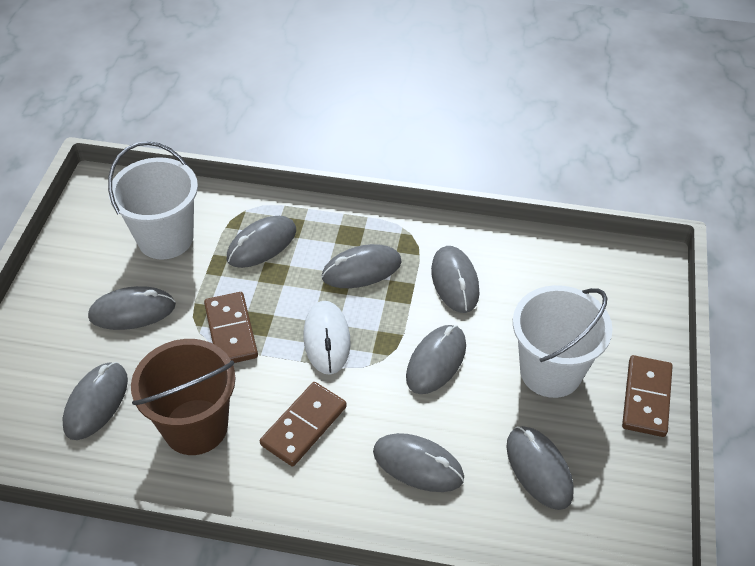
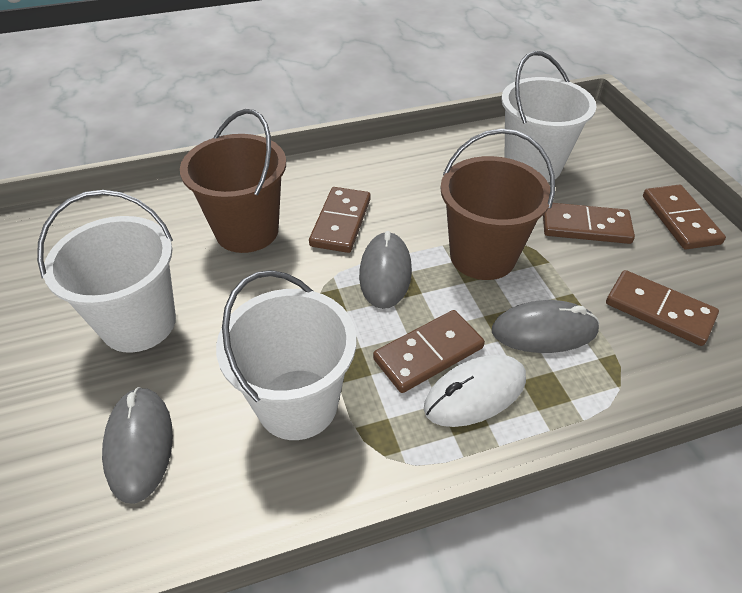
brown bucket: [131,339,236,455] = 1 -> [180,109,286,253] [440,129,555,280] = 2
brown domino: [204,292,258,363] [260,382,347,467] [622,355,673,437] = 3 -> [309,187,371,253] [373,310,485,393] [543,203,635,244] [606,270,719,346] [643,185,726,249] = 5
grey mouse: [62,362,128,440] [88,286,176,330] [227,216,296,268] [322,244,402,288] [373,433,464,492] [406,325,466,394] [431,246,479,313] [506,426,574,510] = 8 -> [102,387,173,504] [359,231,412,309] [492,300,600,353] = 3
white bucket: [108,141,198,259] [513,285,613,398] = 2 -> [37,190,176,353] [216,270,356,440] [501,51,596,182] = 3

